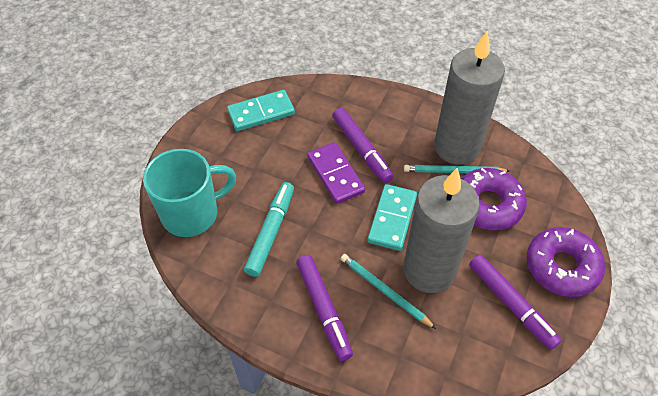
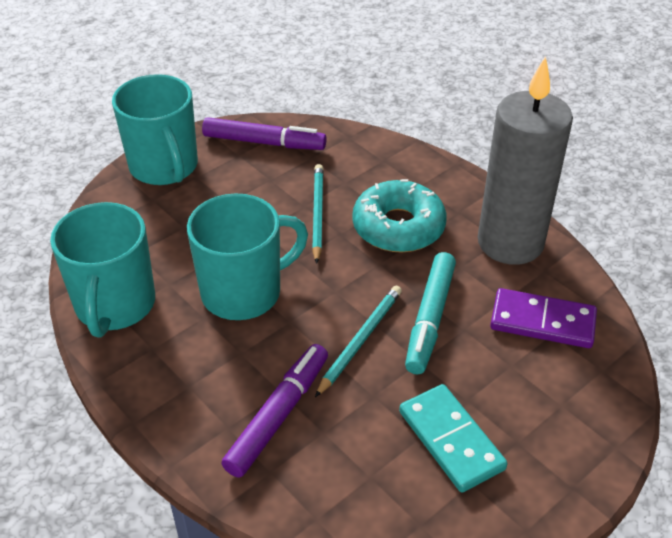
grey candle: [403,168,480,293] [434,31,505,165] = 2 -> [478,56,573,265] = 1
purple donut: [461,168,527,230] [527,227,605,297] = 2 -> none = 0
purple marker: [296,255,353,361] [332,108,394,183] [469,254,562,350] = 3 -> [202,117,327,150] [221,344,328,478] = 2
turquoise domino: [227,90,295,131] [368,184,417,251] = 2 -> [399,384,508,492] = 1
turquoise donut: none = 0 -> [352,179,446,252] = 1
turquoise mug: [143,149,236,237] = 1 -> [50,202,155,337] [112,74,198,185] [187,193,308,320] = 3

